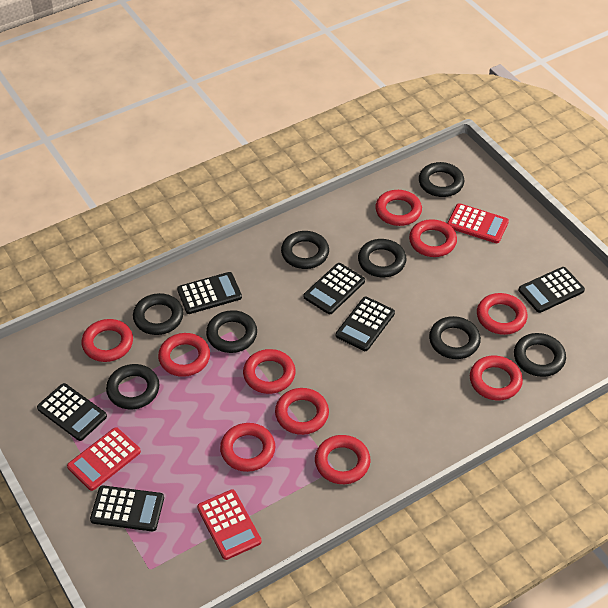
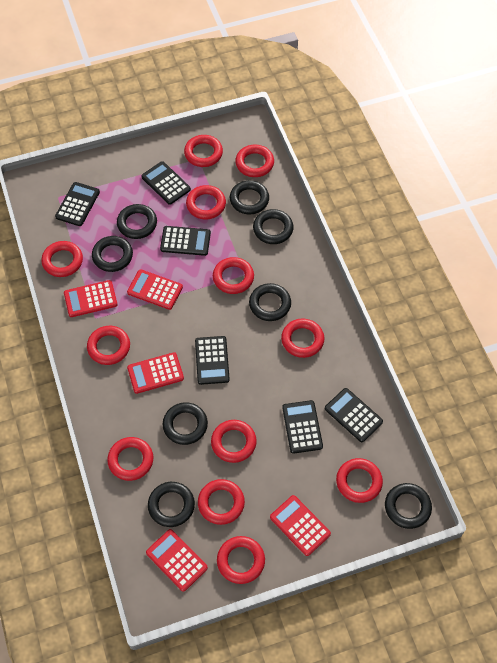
red calculator: [67,427,141,491] [197,490,262,560] [447,203,509,243] = 3 -> [64,280,118,317] [127,269,183,310] [127,352,184,394] [146,529,208,592] [270,495,331,556] = 5
red ring: [81,319,133,362] [158,333,210,377] [220,423,275,472] [243,349,296,394] [275,388,329,435] [315,435,370,484] [375,190,422,226] [409,219,457,257] [470,356,523,400] [477,293,527,335] = 10 -> [41,241,83,277] [87,326,130,365] [107,437,153,481] [184,135,223,167] [186,185,226,219] [198,479,245,525] [211,420,257,463] [213,257,254,294] [217,536,265,584] [235,145,274,177] [281,318,324,358] [336,458,383,503] = 12

